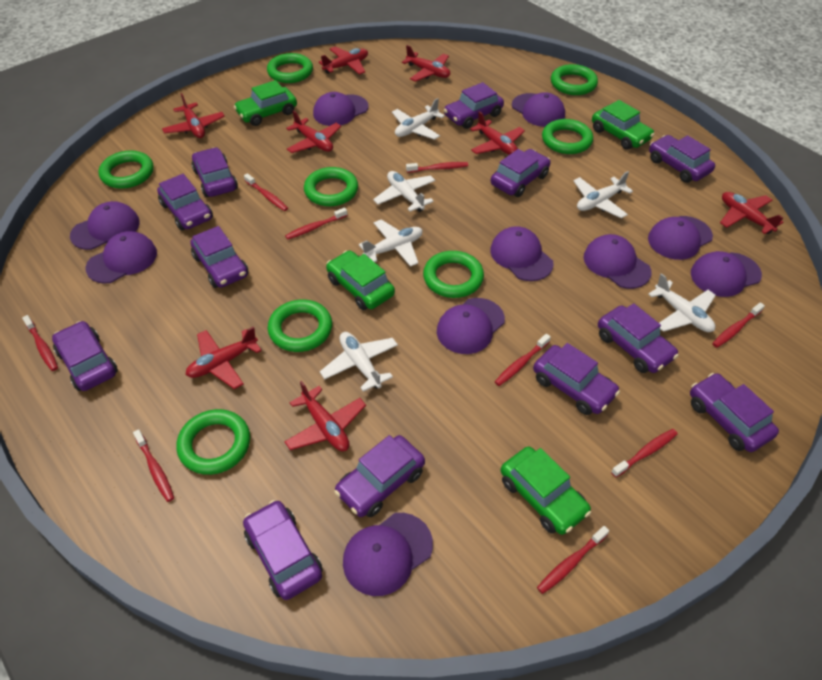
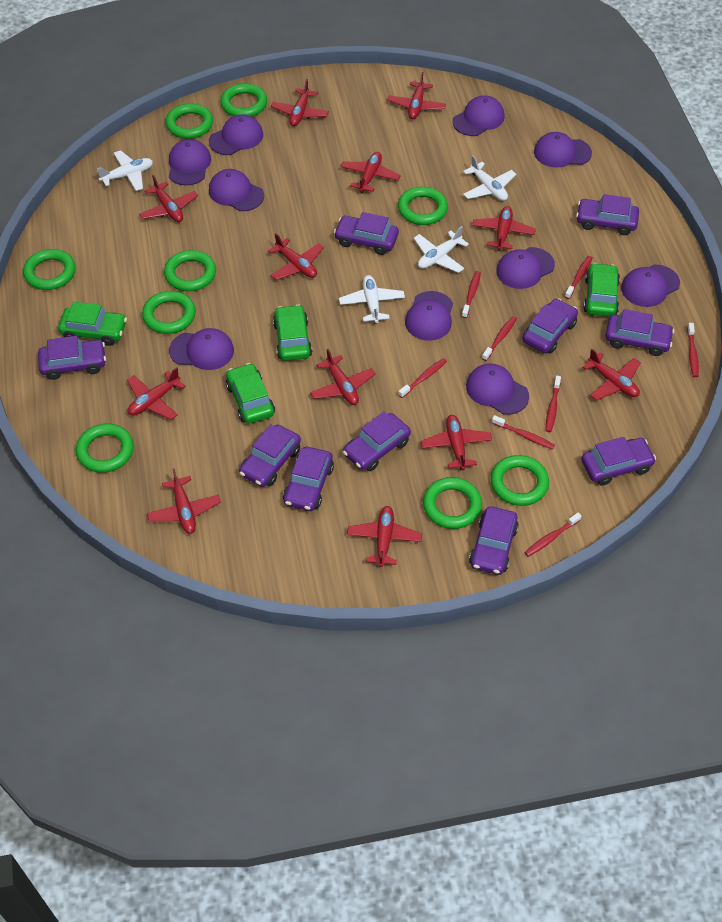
green ring: [99,150,154,189] [177,409,250,475] [267,53,313,83] [268,299,332,352] [304,167,358,206] [423,251,484,298] [542,119,593,154] [551,64,598,95] = 8 -> [23,249,76,290] [76,424,134,473] [142,291,196,334] [164,250,216,291] [166,103,213,139] [220,83,267,117] [398,187,448,225] [423,477,482,529] [491,455,549,506] = 9
purple car: [52,321,118,391] [157,174,213,230] [190,226,249,288] [192,147,238,197] [243,500,323,600] [334,435,425,517] [444,82,504,129] [491,149,550,197] [533,343,620,415] [598,303,679,373] [649,135,715,183] [690,373,779,452] = 12 -> [38,336,106,380] [239,424,301,487] [283,447,334,511] [334,212,399,255] [343,412,411,471] [469,506,519,575] [522,298,578,354] [576,194,639,235] [581,437,656,486] [605,309,674,356] = 10
red plane: [162,93,225,138] [186,327,262,389] [284,381,366,451] [286,110,341,153] [319,46,368,75] [402,45,450,82] [470,111,525,155] [720,192,783,234] = 8 -> [127,367,186,420] [139,175,198,222] [147,468,221,534] [268,233,324,280] [271,79,329,126] [310,349,376,405] [341,152,401,193] [347,506,422,567] [388,72,446,119] [421,415,492,470] [472,206,536,251] [582,349,641,401] = 12
red toothbrush: [22,315,58,371] [133,429,174,502] [244,173,288,211] [285,208,348,240] [406,162,468,173] [495,334,551,386] [537,526,609,594] [611,429,678,477] [712,302,765,348] = 9 -> [398,358,447,398] [462,271,481,318] [482,316,517,361] [492,415,555,449] [524,513,581,557] [546,376,561,432] [565,256,593,299] [687,323,699,377] = 8
white plane: [320,332,398,392] [359,220,423,267] [373,171,435,212] [392,98,445,140] [573,171,633,218] [648,273,716,332] = 6 -> [97,150,153,191] [339,275,405,324] [414,226,469,273] [463,155,516,201] = 4

